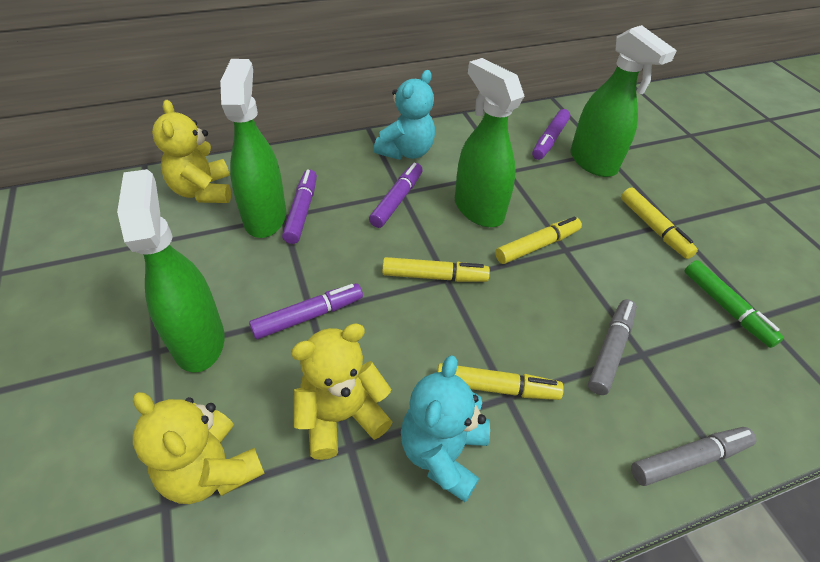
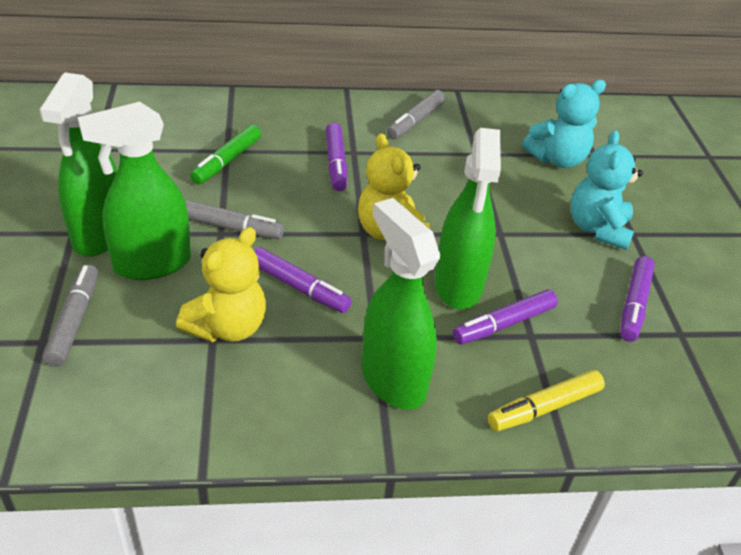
grey marker: [588,299,637,395] [631,427,757,486] = 2 -> [42,265,98,367] [185,200,284,239] [387,90,445,140] = 3
yellow marker: [382,257,490,282] [437,363,564,400] [495,216,582,264] [621,187,698,259] = 4 -> [488,370,605,431] = 1
yellow teddy bear: [133,392,265,504] [152,100,231,203] [291,323,392,460] = 3 -> [176,227,266,342] [358,133,430,240] = 2

